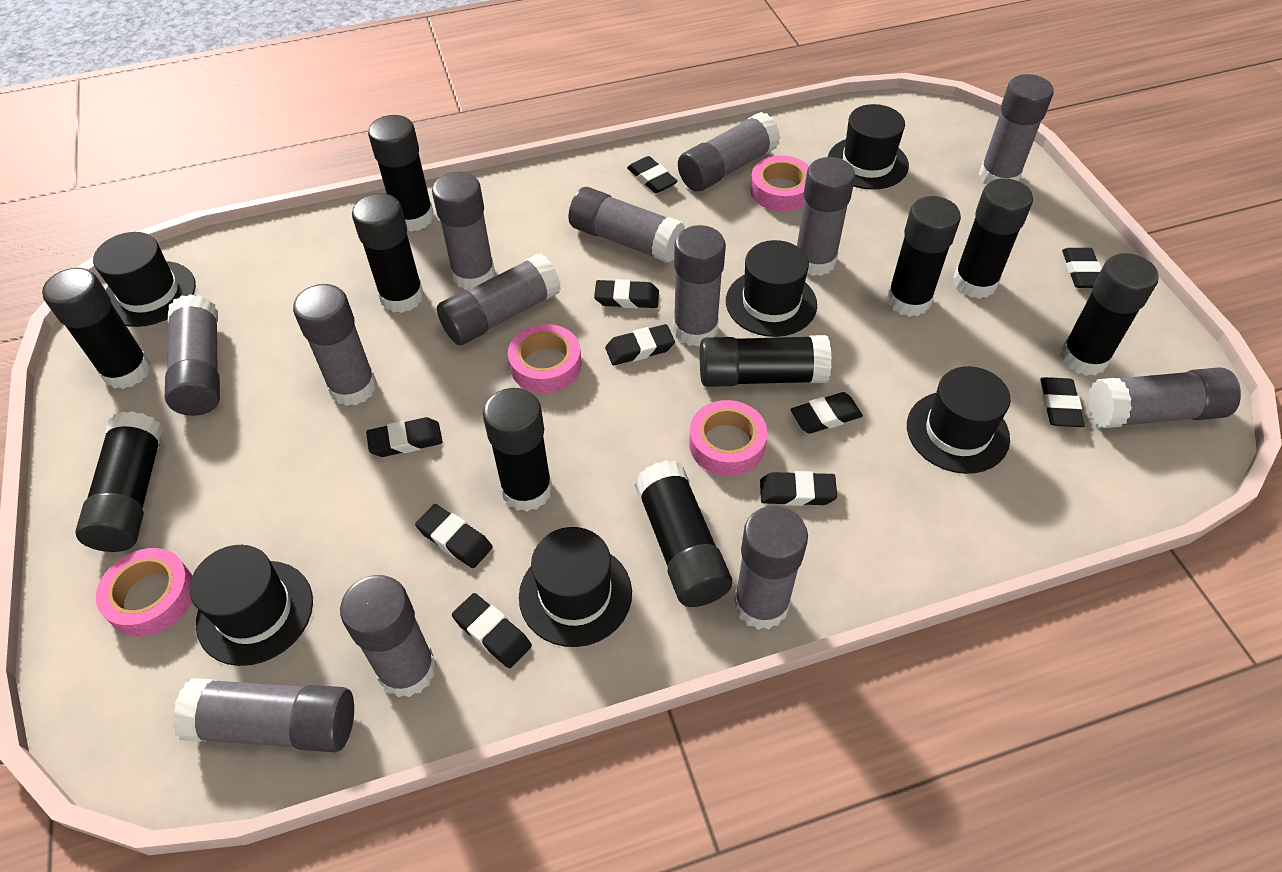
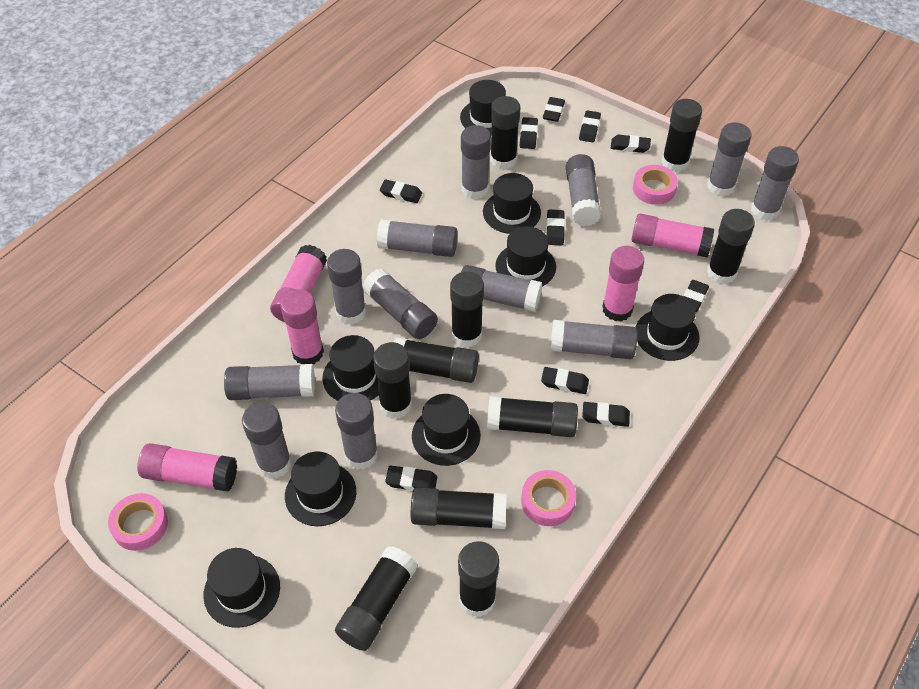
black hat: [93,232,196,327] [190,545,313,666] [519,527,632,647] [726,240,817,337] [828,104,909,190] [907,366,1011,474] = 6 -> [203,548,280,628] [285,451,356,526] [322,335,379,401] [412,394,480,466] [460,80,506,134] [483,173,541,234] [495,226,556,287] [635,294,700,361] = 8
grey glue stick: [165,294,220,416] [173,678,354,752] [293,284,377,406] [340,575,436,697] [432,172,495,290] [437,253,561,345] [568,187,685,263] [673,225,726,346] [678,112,780,192] [734,506,808,630] [797,157,855,276] [979,74,1054,185] [1088,367,1241,428] = 13 -> [224,364,315,400] [242,402,291,479] [327,249,366,325] [335,393,378,469] [363,268,438,339] [377,219,458,257] [461,125,491,199] [461,265,542,312] [550,320,637,359] [566,154,601,226] [707,122,751,197] [751,146,799,221] = 12
pink glue stick: none = 0 -> [137,443,237,492] [270,245,327,322] [280,289,324,364] [602,246,644,321] [632,214,714,258] = 5
pink tape: [96,548,192,637] [508,324,582,393] [689,400,767,476] [750,156,809,211] = 4 -> [108,493,168,551] [521,470,576,526] [633,165,678,205] = 3

